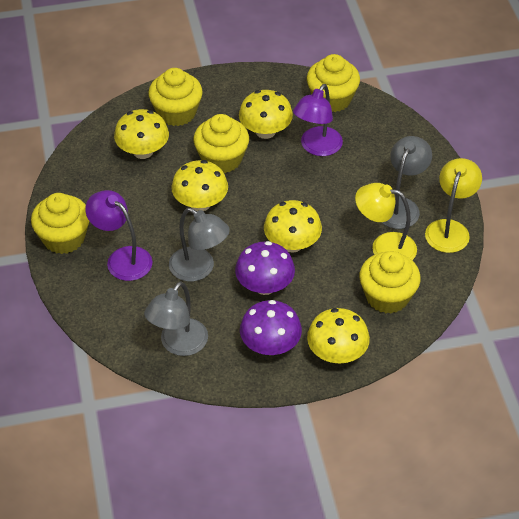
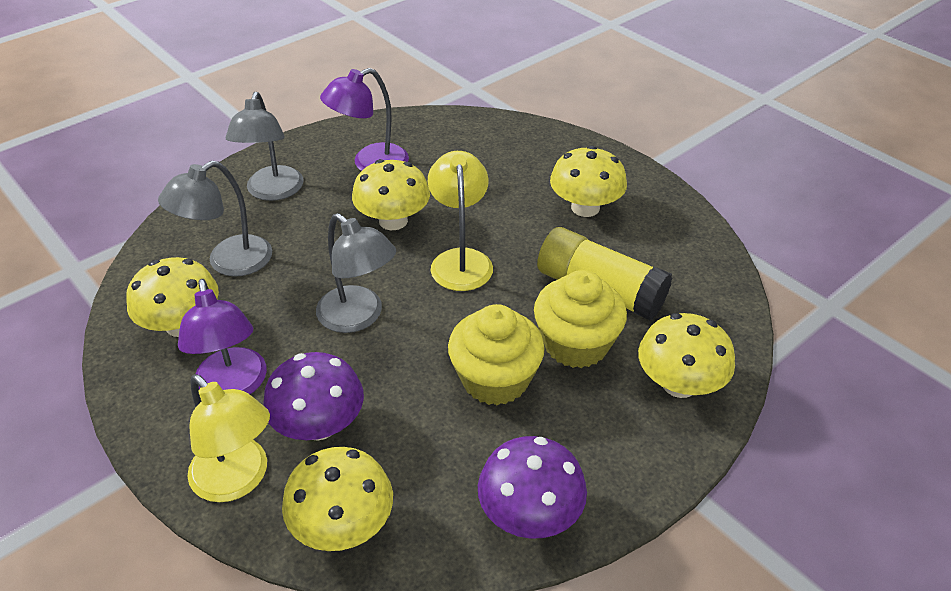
yellow cupcake: [31,193,90,254] [148,68,203,126] [193,114,249,173] [307,54,360,112] [359,251,421,314] = 5 -> [448,304,545,405] [534,270,627,368] = 2
yellow glue stick: none = 0 -> [537,227,672,320] = 1

